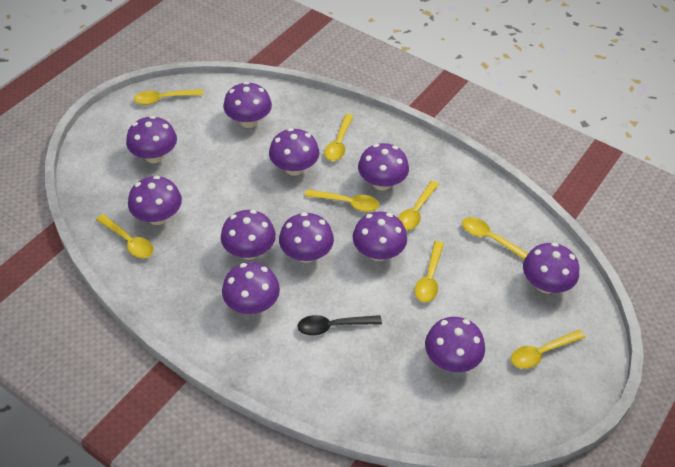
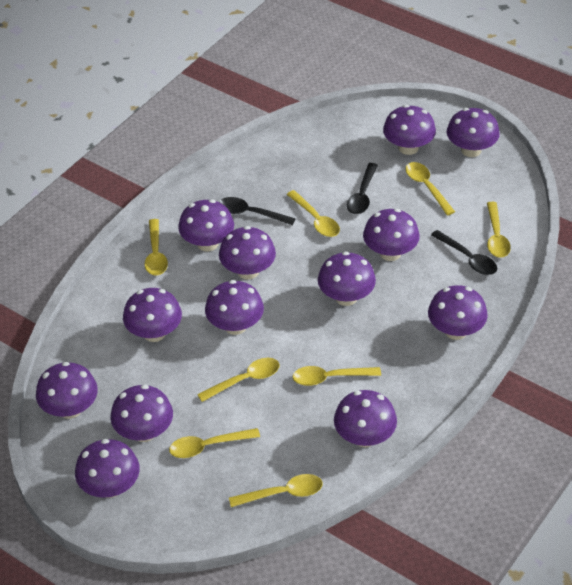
black spoon: [298,315,382,336] = 1 -> [219,197,296,225] [347,163,378,214] [431,230,497,275] = 3
purple mushroom: [126,116,177,163] [128,176,182,225] [221,210,276,260] [222,262,280,314] [223,82,272,128] [269,128,320,176] [279,212,334,263] [353,212,407,261] [358,143,409,191] [425,317,485,372] [523,243,579,293] = 11 -> [36,362,98,419] [75,439,140,498] [110,385,173,442] [123,288,182,342] [178,199,234,251] [205,280,264,335] [219,226,276,280] [318,251,376,306] [334,390,397,447] [363,209,420,261] [383,105,436,155] [428,285,488,340] [447,108,500,157] = 13

